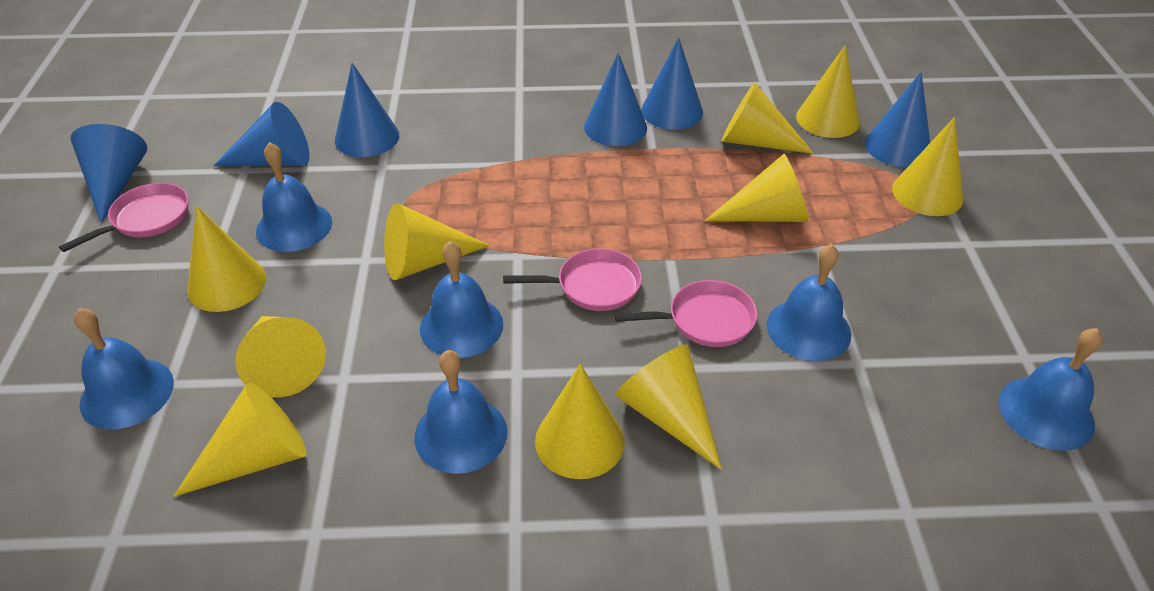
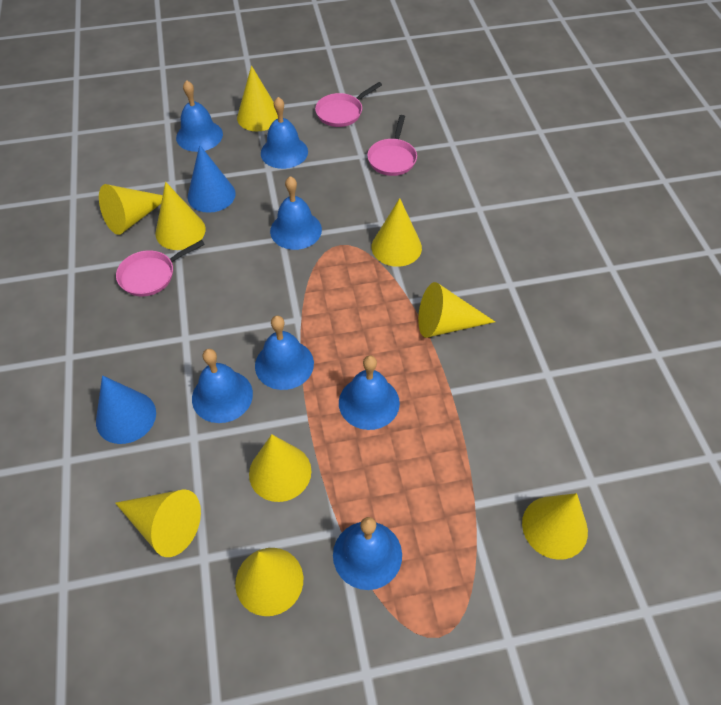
blue bell: [74,308,174,429] [256,142,332,252] [414,350,507,474] [420,241,503,358] [767,244,852,361] [999,328,1103,451] = 6 -> [176,80,223,152] [192,349,253,423] [255,316,314,390] [261,97,308,169] [270,176,322,250] [333,517,402,590] [339,356,400,430] = 7
blue cone: [71,124,147,223] [213,102,310,166] [335,63,399,157] [584,53,647,146] [641,37,703,130] [865,72,930,167] = 6 -> [96,375,156,444] [188,145,236,213] = 2
yellow cone: [173,383,307,497] [187,206,266,312] [235,316,326,398] [384,203,490,280] [535,364,625,479] [615,344,722,470] [705,154,809,222] [722,83,814,154] [796,45,860,138] [892,117,963,216] = 10 -> [99,184,163,235] [115,489,201,557] [155,182,206,250] [235,548,303,616] [237,65,278,131] [249,434,311,502] [372,198,422,267] [418,282,495,338] [522,493,588,560] = 9

